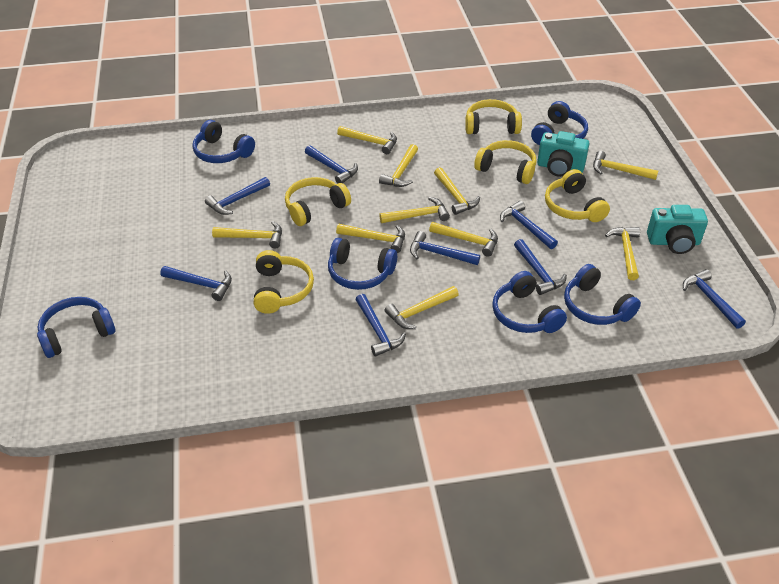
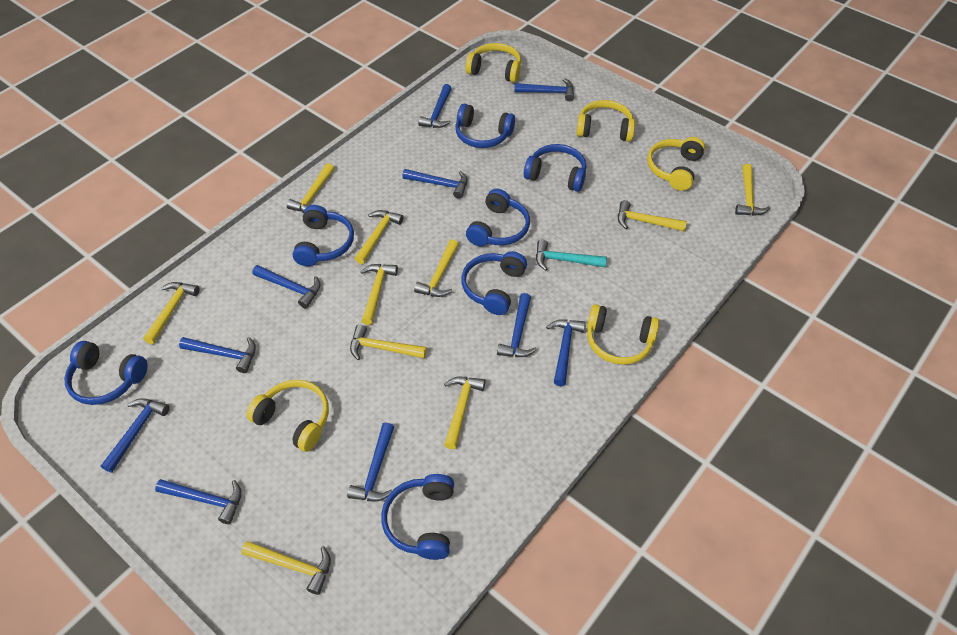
blue hammer: [160,266,232,301] [205,177,270,215] [305,145,358,184] [355,294,406,357] [410,231,480,265] [500,201,558,249] [514,239,567,295] [683,269,746,329] = 8 -> [101,398,170,473] [155,479,241,524] [179,337,256,373] [252,265,321,308] [347,423,394,501] [402,169,467,199] [418,84,452,128] [497,293,537,357] [514,78,574,101] [546,319,585,386] = 10
blue headphones: [37,297,116,358] [192,120,255,163] [328,238,397,290] [492,271,567,333] [531,101,588,145] [564,264,641,325] = 6 -> [64,341,148,405] [293,205,354,266] [381,474,454,560] [455,104,515,148] [461,251,527,315] [466,189,530,246] [524,144,586,192] = 7
turquoise camera: [537,131,590,177] [647,205,708,254] = 2 -> none = 0
turquoise hammer: none = 0 -> [536,239,607,271] = 1

